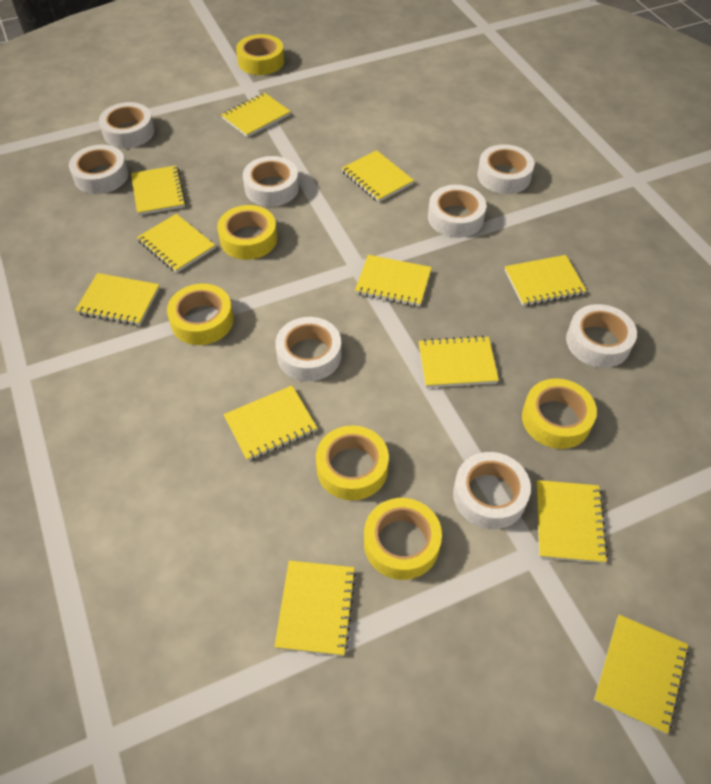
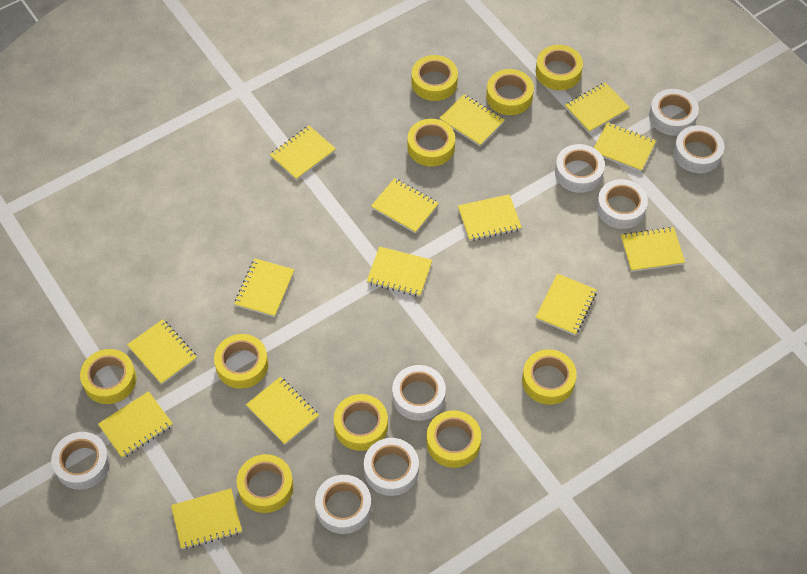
yellow notebook: [75,273,160,325] [131,165,186,215] [137,214,215,273] [221,93,291,137] [224,386,317,461] [274,560,356,656] [341,150,414,202] [355,255,432,307] [419,335,499,388] [505,255,587,306] [536,480,608,563] [594,615,689,734] = 12 -> [98,391,173,458] [127,319,197,384] [171,488,242,549] [234,259,295,317] [246,377,319,445] [270,126,336,180] [367,247,432,297] [371,178,439,233] [439,94,505,146] [458,194,522,241] [535,274,597,335] [565,82,630,133] [594,122,656,172] [621,227,685,272] = 14
yellow tape: [167,284,234,345] [217,205,277,260] [236,34,284,75] [316,425,389,500] [364,498,442,580] [522,378,597,449] = 6 -> [80,349,137,404] [214,334,268,389] [237,454,294,513] [334,394,388,451] [407,119,455,167] [411,55,458,101] [427,410,481,468] [486,69,534,115] [522,349,577,405] [536,45,583,90] = 10

